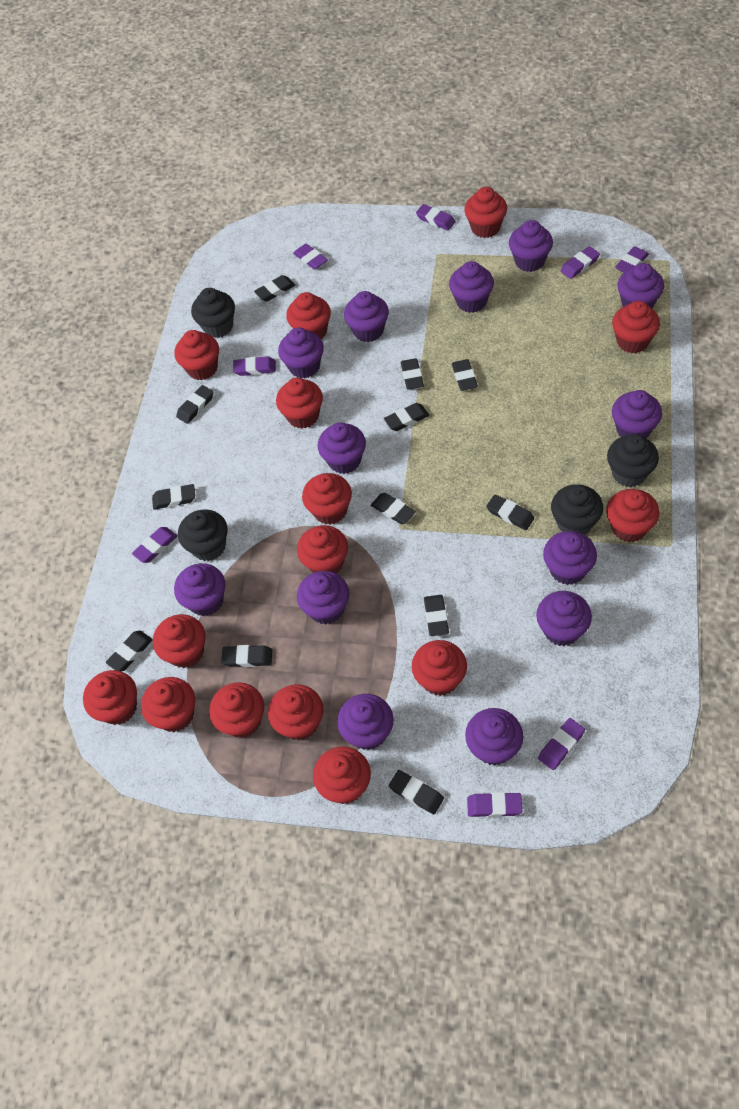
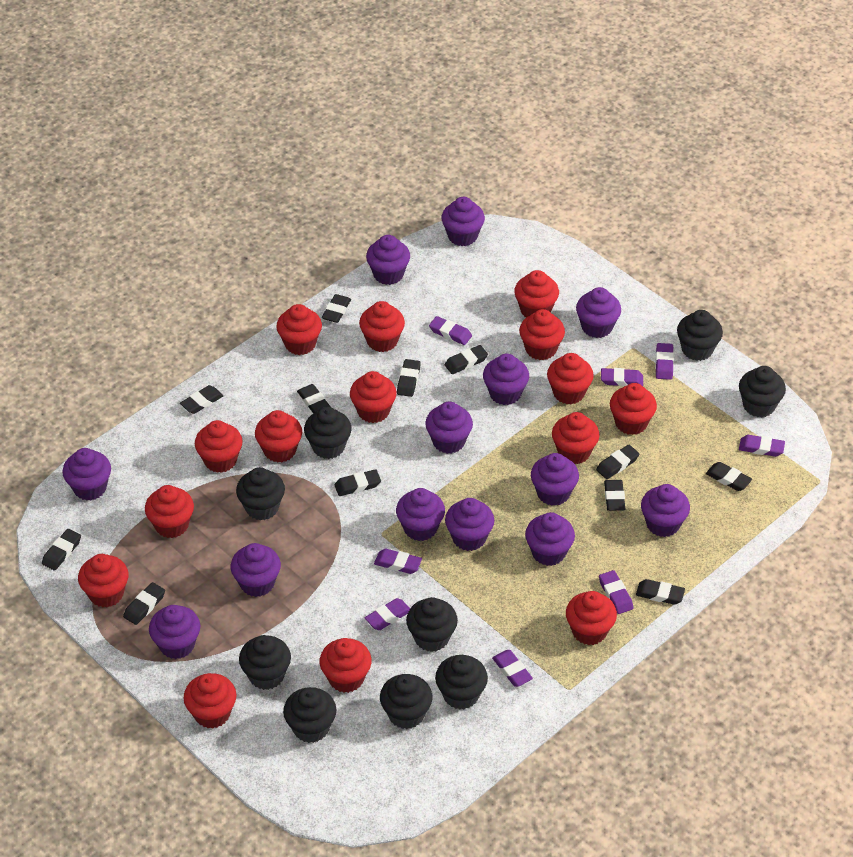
black cupcake: [178,509,228,561] [191,288,235,338] [551,484,603,535] [607,434,659,487] = 4 -> [236,467,285,520] [239,635,291,690] [283,687,336,743] [304,407,351,459] [380,674,433,729] [406,597,458,652] [435,655,488,710] [677,310,723,361] [739,366,786,418] = 9

